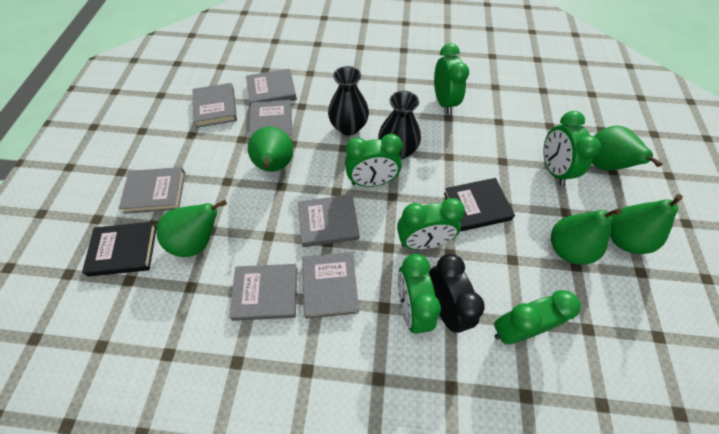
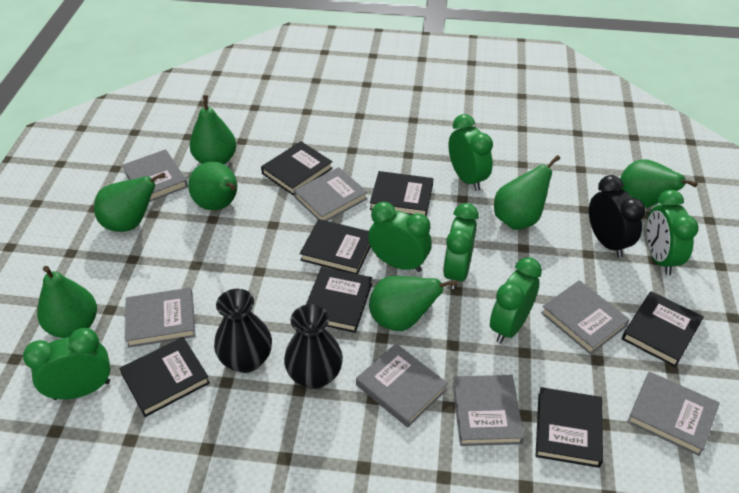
black book: [82,222,157,277] [444,178,515,232] = 2 -> [119,337,210,417] [261,141,333,195] [300,219,371,274] [306,267,372,333] [370,171,433,217] [536,387,603,468] [622,291,703,367] = 7
green pear: [156,200,227,257] [248,127,293,172] [551,209,622,265] [592,126,662,171] [610,194,683,254] = 5 -> [37,266,97,338] [94,172,166,232] [188,162,237,210] [189,95,236,164] [369,276,458,331] [494,155,560,230] [620,159,698,208] = 7

